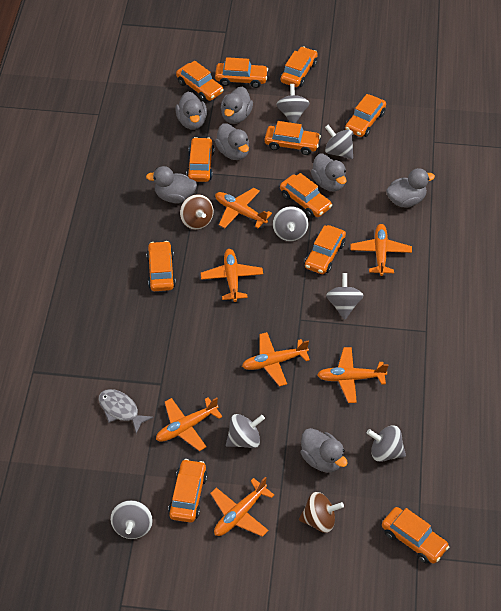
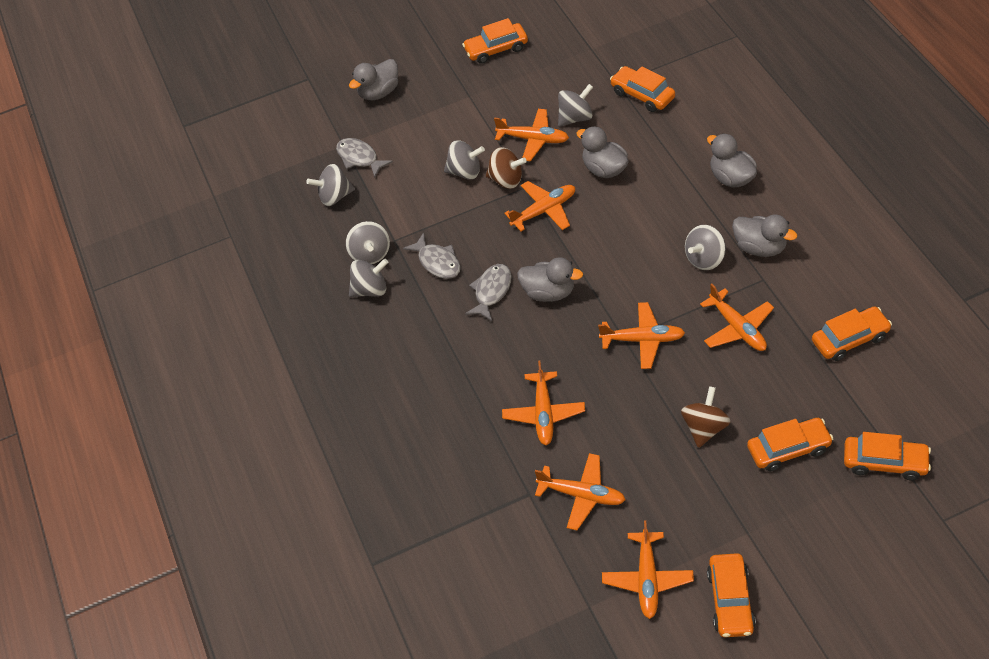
grey duck: [146,166,197,203] [175,92,207,129] [215,123,249,160] [221,86,253,124] [301,428,348,473] [311,154,347,192] [386,168,435,208] = 7 -> [349,59,398,100] [517,257,583,302] [577,126,629,178] [707,133,757,188] [732,215,797,257] = 5
grey fish: [99,389,153,434] = 1 -> [336,138,393,178] [403,232,461,279] [465,264,512,321] = 3
grey spinning top: [110,500,153,539] [226,414,265,448] [273,206,309,241] [276,84,309,123] [325,125,353,159] [326,273,364,320] [367,426,406,462] = 7 -> [307,164,355,206] [346,221,390,264] [349,259,388,297] [444,140,485,180] [558,84,593,127] [685,225,726,270] = 6
orange car: [146,241,176,291] [168,459,208,523] [176,61,224,102] [186,137,214,182] [215,57,268,88] [265,121,321,155] [280,173,332,218] [281,47,318,87] [305,225,346,274] [345,94,386,137] [382,507,449,564] = 11 -> [462,18,528,64] [610,66,675,112] [707,553,756,637] [747,418,833,471] [812,306,892,361] [844,432,931,480] = 6

